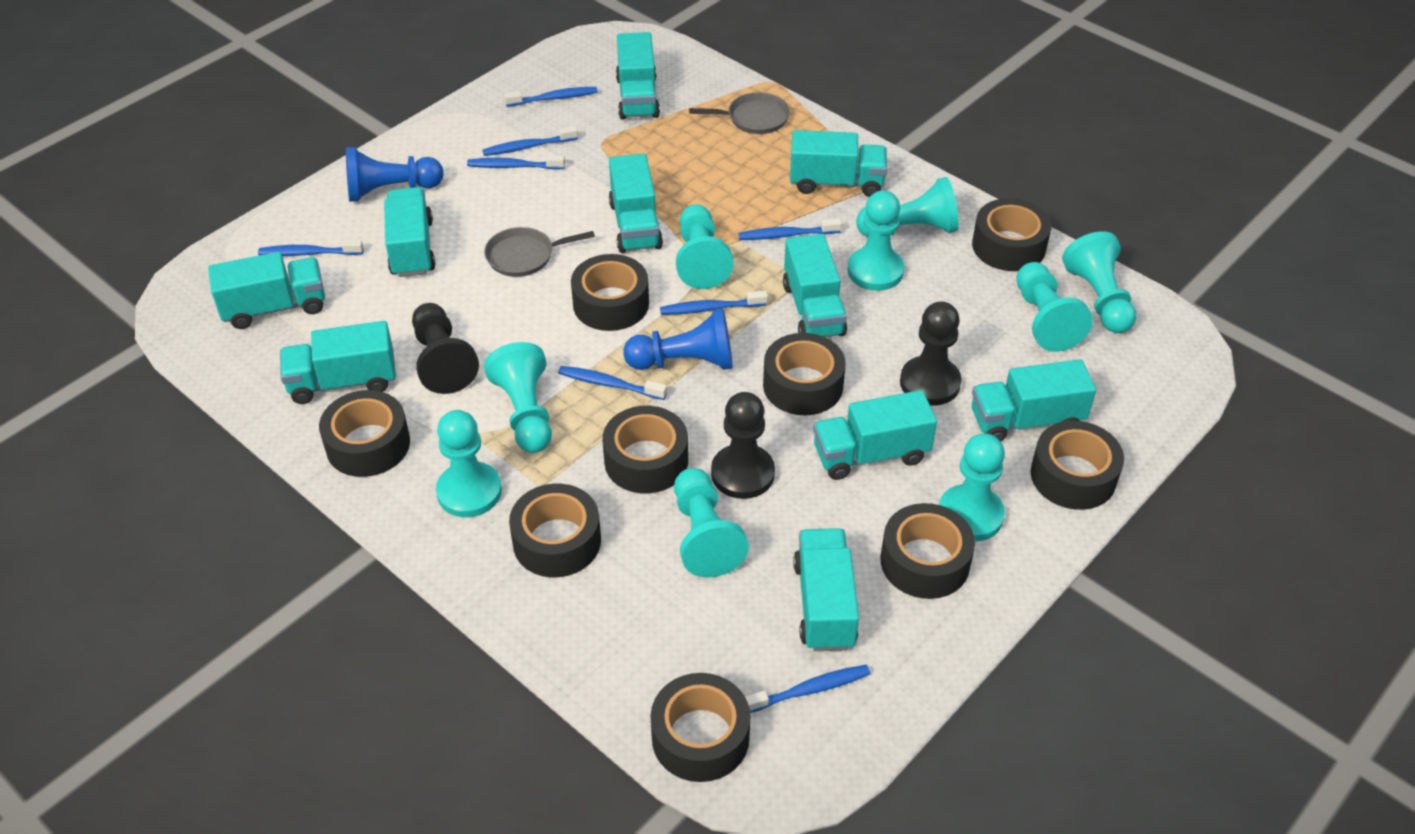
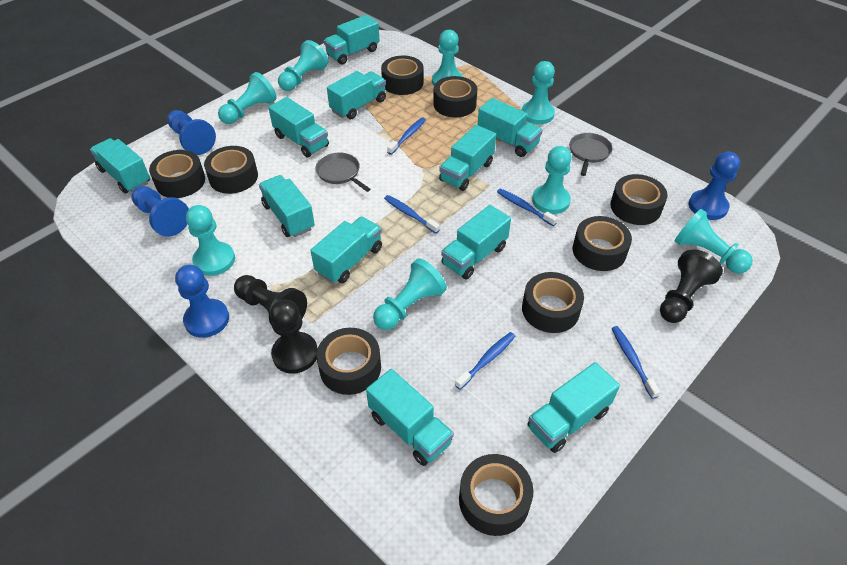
blue pawn: [346,147,444,202] [623,309,733,370] = 2 -> [131,186,189,237] [167,110,216,155] [175,265,229,338] [689,152,740,220] = 4
blue toothbrush: [258,240,364,256] [467,155,565,170] [482,126,578,156] [504,87,597,107] [558,366,667,400] [660,291,768,315] [739,219,842,240] [745,665,870,713] = 8 -> [384,195,440,233] [387,118,426,155] [455,332,516,390] [497,188,558,226] [612,326,660,399] = 5
turquoise pawn: [436,410,502,517] [484,342,552,453] [674,468,749,577] [676,204,733,289] [848,190,904,291] [856,177,959,237] [939,433,1005,541] [1016,262,1093,352] [1062,231,1136,333] = 9 -> [186,205,235,276] [218,72,277,124] [278,40,328,91] [373,258,447,330] [432,30,463,86] [522,61,555,124] [532,146,572,214] [674,209,753,273] = 8
turquoise truck: [208,252,325,329] [280,321,396,404] [384,187,435,277] [609,154,663,253] [616,32,660,119] [783,234,847,337] [790,130,887,197] [793,528,859,651] [813,390,937,480] [972,359,1096,441] = 10 -> [90,138,150,193] [259,175,315,237] [268,97,329,157] [310,217,382,283] [324,15,380,65] [327,71,386,119] [366,369,454,466] [439,125,496,191] [441,205,511,279] [478,98,543,157] [527,362,620,453] = 11

